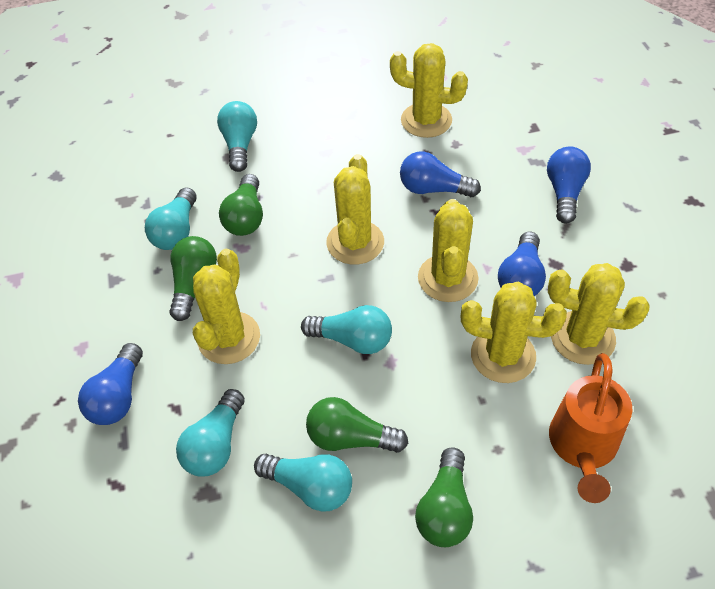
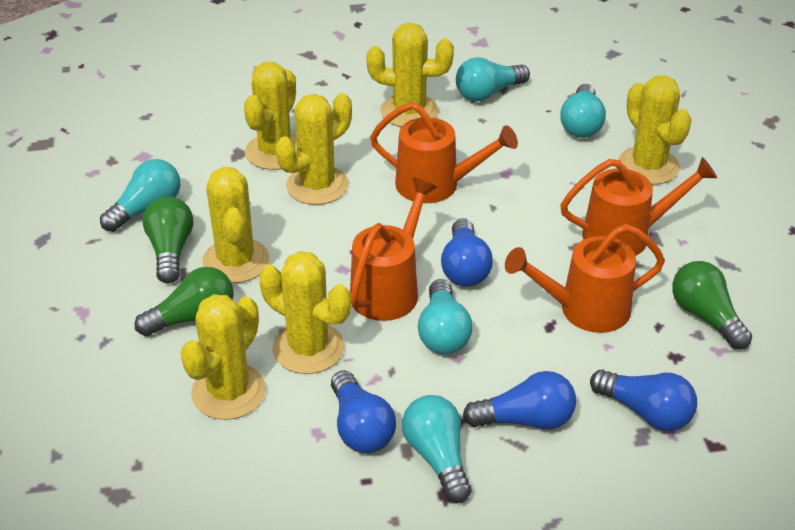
green light bulb: [169,236,217,321] [219,174,263,236] [306,397,408,453] [415,448,473,547] = 4 -> [135,267,234,336] [143,197,193,284] [672,261,752,349] = 3
orange watering can: [549,353,632,503] = 1 -> [350,178,437,321] [370,102,518,203] [505,224,665,333] [560,157,717,256] = 4
yellow cactus: [193,249,260,364] [326,154,384,265] [390,43,468,138] [418,199,479,302] [461,282,567,383] [548,263,650,365] = 6 -> [180,294,266,420] [202,167,269,283] [244,62,297,170] [259,251,351,374] [276,93,352,205] [366,23,454,127] [618,75,692,185] = 7

